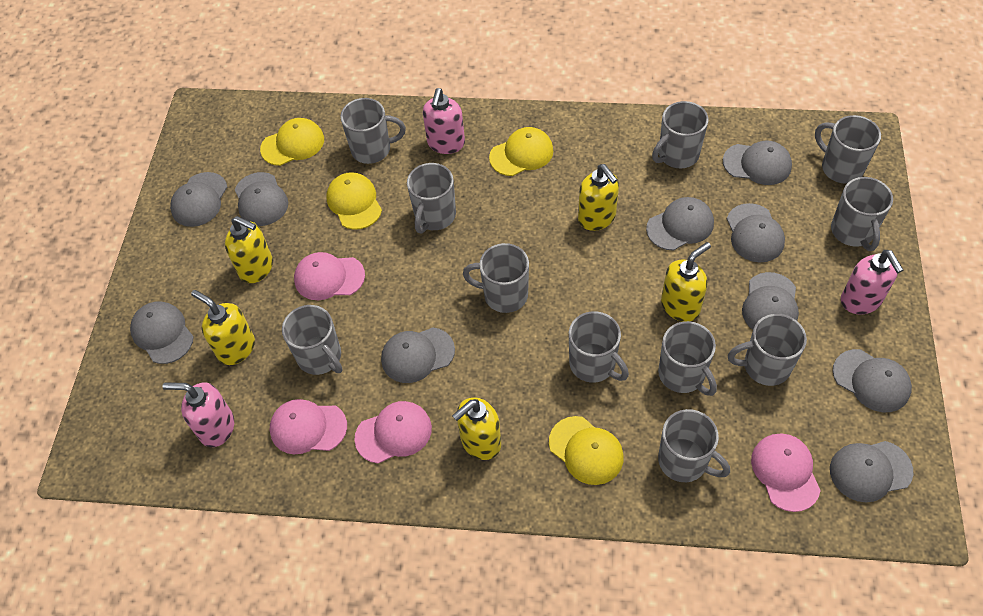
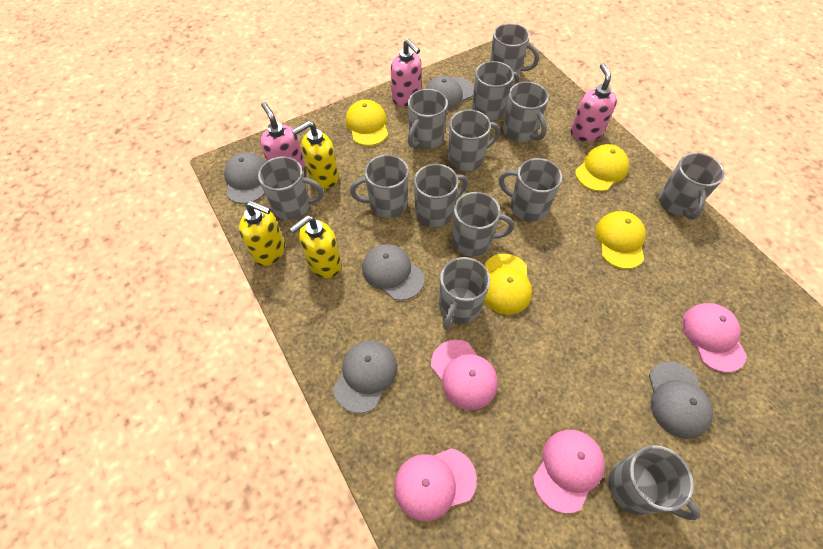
grey cap: [130,301,194,364] [170,172,227,227] [235,172,288,226] [381,327,455,383] [646,197,714,251] [723,141,792,185] [727,203,785,263] [742,272,799,330] [830,441,913,502] [833,349,912,412] = 10 -> [224,152,265,204] [333,341,397,413] [362,244,424,301] [425,76,474,110] [649,361,713,439] = 5
grey mug: [282,305,343,375] [340,98,406,164] [407,163,456,234] [463,243,529,313] [569,311,629,383] [652,101,708,168] [658,321,717,396] [658,409,730,482] [728,314,807,386] [815,115,881,184] [831,177,893,251] = 11 -> [258,156,324,220] [350,155,409,218] [408,89,448,149] [414,164,468,227] [439,257,490,330] [448,110,500,171] [452,192,514,257] [472,61,520,121] [490,23,539,80] [499,158,562,222] [503,82,549,142] [608,445,700,520] [659,153,725,220] = 13
yellow soap dispenser: [191,290,255,365] [225,216,273,283] [452,397,501,460] [578,164,619,231] [661,242,711,322] = 5 -> [239,200,285,266] [289,215,341,278] [292,121,339,188] = 3

